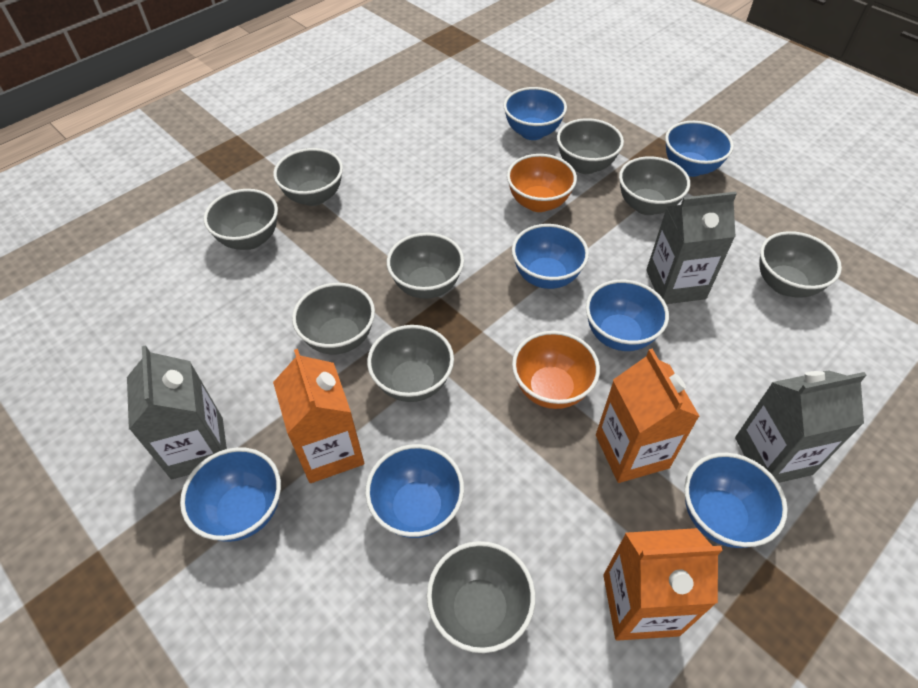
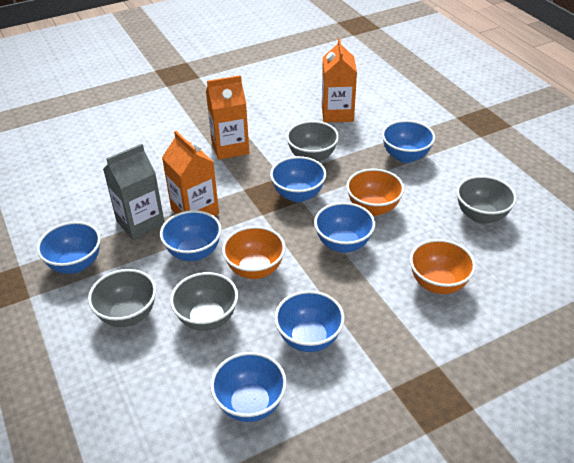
grey bowl: [204,189,278,250] [273,148,343,206] [292,283,375,354] [367,325,454,402] [387,233,464,299] [427,541,535,653] [557,118,624,174] [619,156,690,215] [759,231,842,298] = 9 -> [88,269,156,327] [170,272,238,331] [286,121,339,162] [456,176,517,224] = 4
grey carton: [127,345,227,479] [646,192,737,304] [735,370,867,483] = 3 -> [103,144,164,240] = 1
orange bowl: [507,154,577,212] [512,331,600,409] = 2 -> [222,226,285,279] [346,169,405,216] [410,239,476,294] = 3

